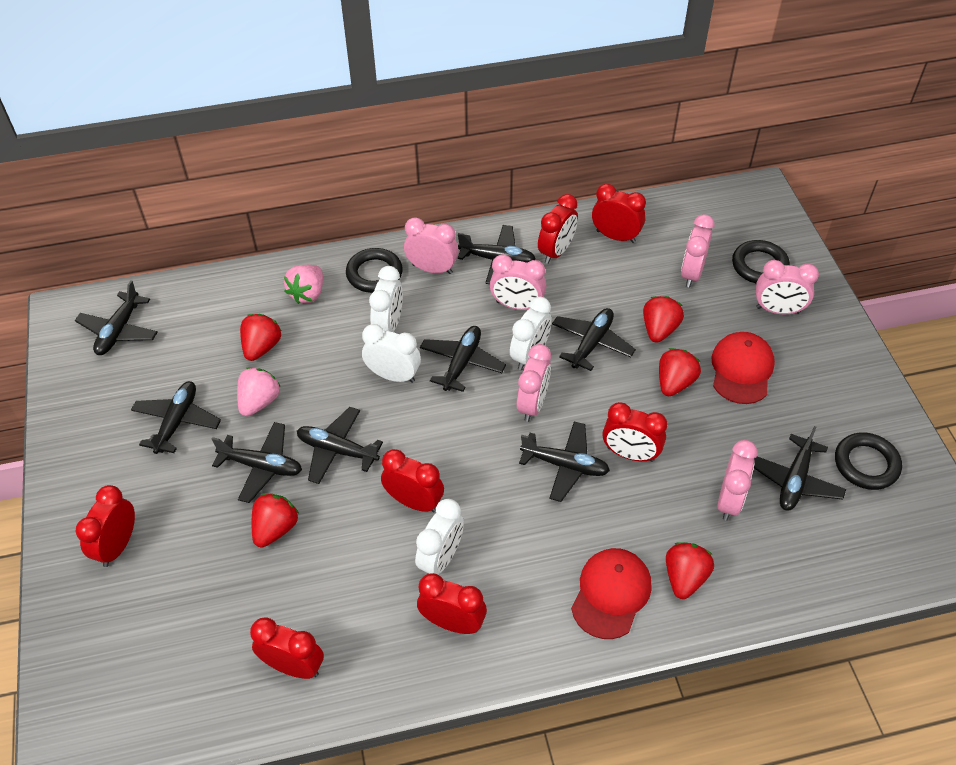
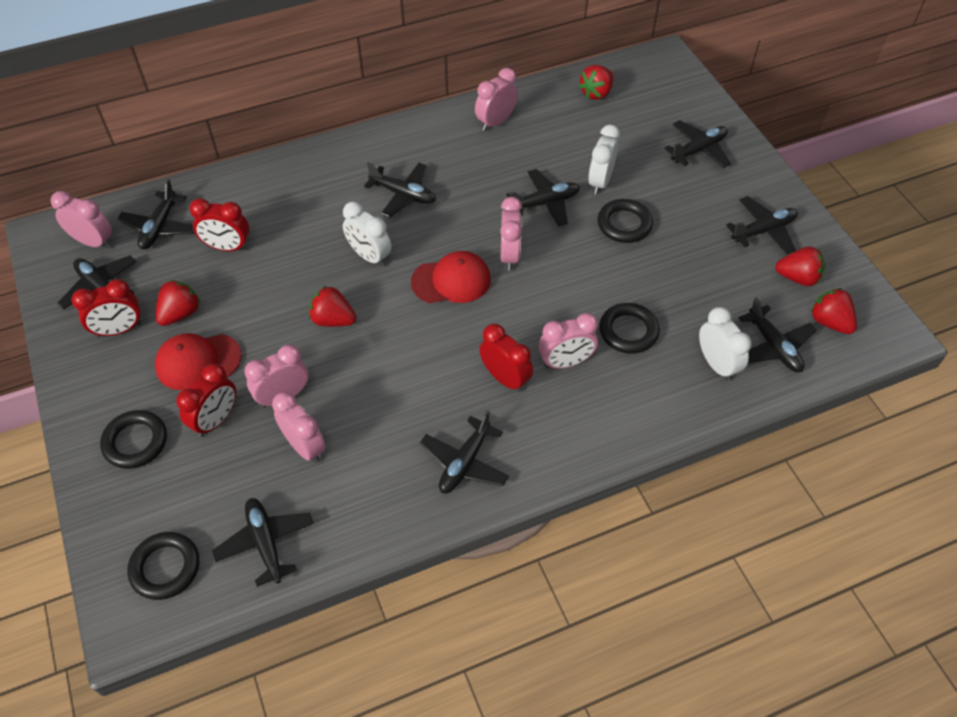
black ring: [346,248,403,293] [732,240,790,283] [835,433,902,490] = 3 -> [100,410,167,469] [127,532,199,600] [598,199,653,243] [599,303,660,354] = 4
pink strawberry: [237,367,281,416] [284,265,323,304] = 2 -> none = 0
red clock: [76,485,135,567] [250,617,324,679] [381,449,444,512] [417,573,487,634] [538,194,578,264] [592,184,646,243] [603,402,667,462] = 7 -> [72,279,141,337] [176,364,236,437] [189,198,250,251] [479,324,533,392] = 4
white clock: [362,324,421,383] [369,266,403,332] [415,499,464,575] [510,297,552,370] = 4 -> [343,202,391,267] [588,125,620,195] [699,307,752,381] = 3

